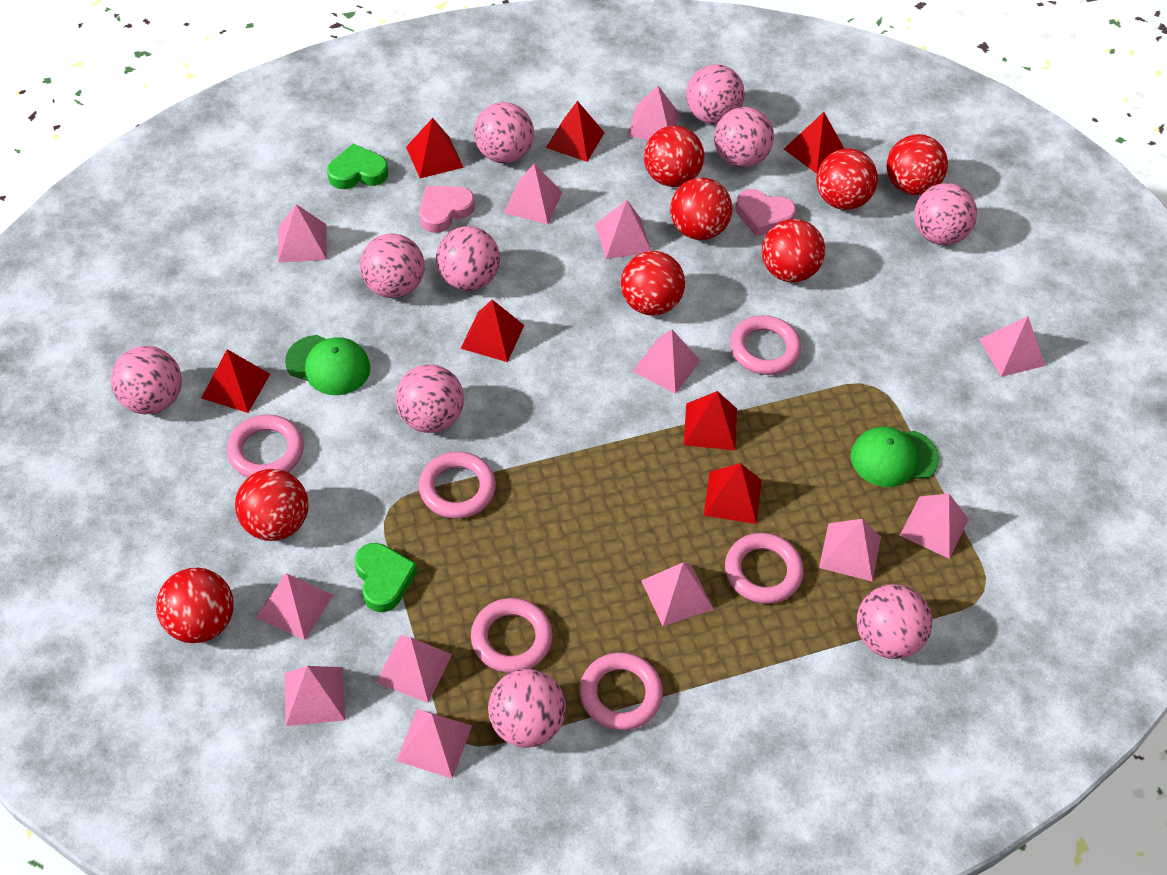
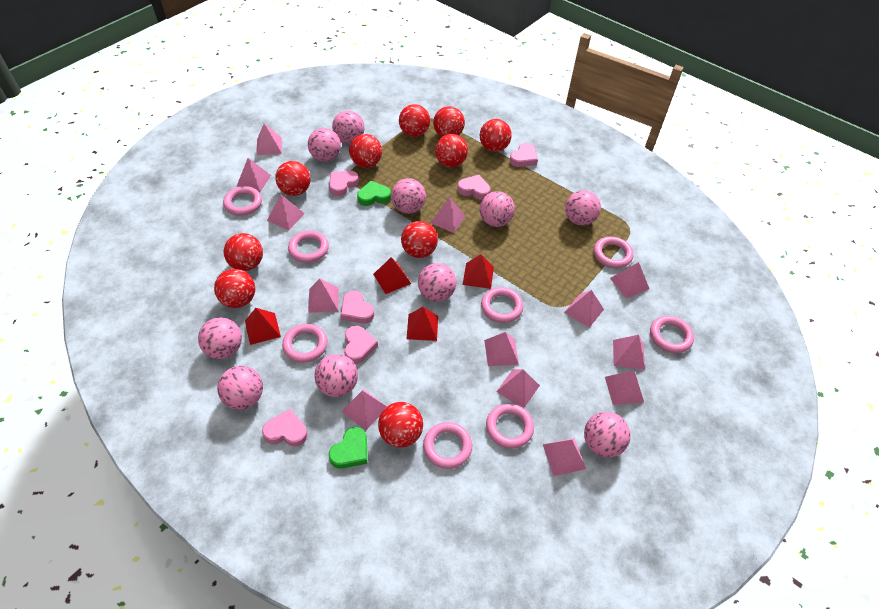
green cap: [285,335,370,395] [851,427,939,487] = 2 -> none = 0
pink heart: [419,186,475,233] [735,189,796,236] = 2 -> [262,409,308,447] [329,171,359,196] [340,291,374,324] [344,325,378,364] [457,175,490,200] [510,143,538,167] = 6
pink ring: [227,415,304,478] [419,451,496,519] [471,598,553,673] [580,652,663,730] [725,533,804,604] [730,315,801,375] = 6 -> [223,186,262,216] [282,324,328,363] [288,231,329,263] [423,422,472,469] [481,287,523,323] [486,404,534,449] [594,237,633,269] [650,316,694,353] = 8
red ball: [156,568,234,643] [235,469,308,541] [621,251,685,315] [644,126,704,187] [670,178,732,240] [762,219,825,282] [816,148,878,210] [887,134,948,195] = 8 -> [214,269,255,308] [224,233,263,271] [275,161,311,196] [349,134,382,168] [378,402,423,448] [399,104,430,137] [401,221,438,258] [433,106,465,137] [435,134,468,167] [480,119,512,152] = 10
red pyramid: [201,349,270,413] [406,118,464,178] [460,300,524,362] [546,101,605,162] [684,391,737,450] [703,463,762,524] [784,112,844,174] = 7 -> [245,308,281,345] [373,257,411,294] [406,307,438,341] [462,254,494,289] = 4

